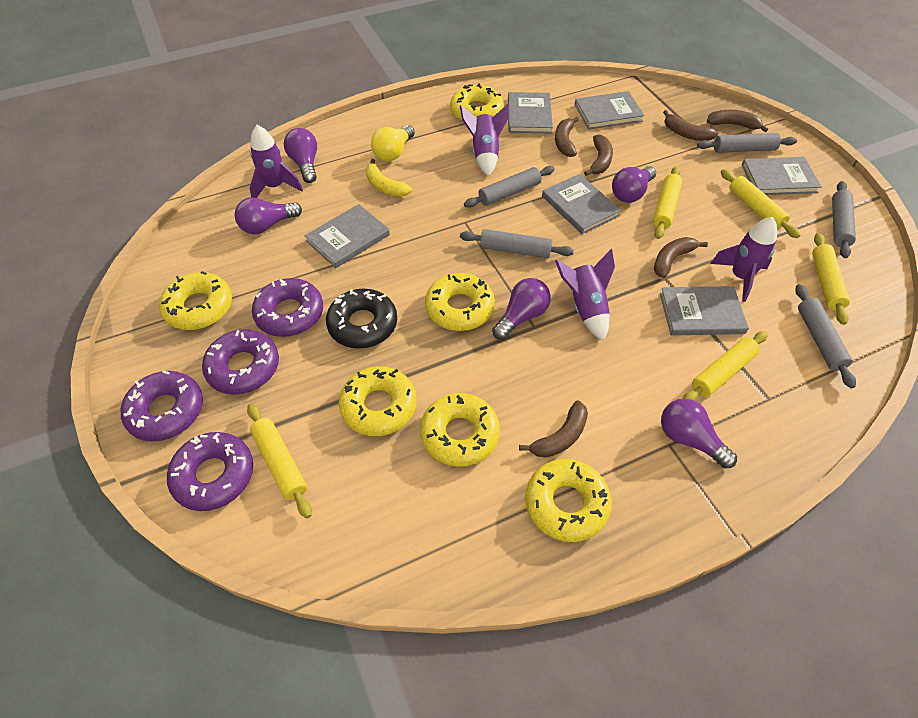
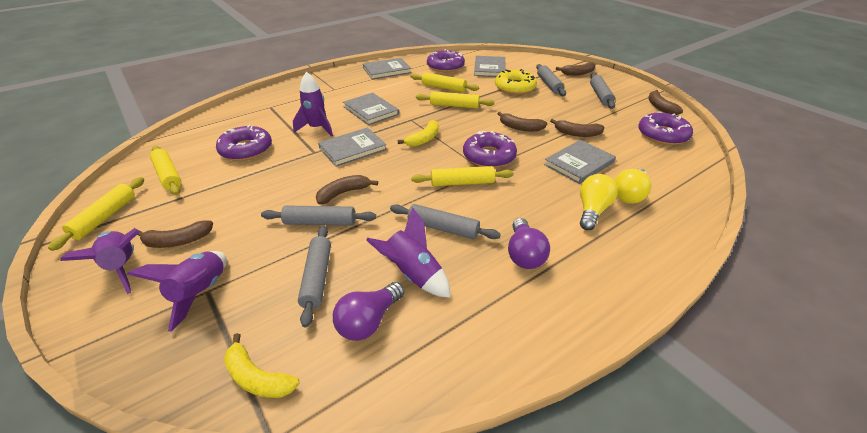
black donut: [326,289,397,349] = 1 -> none = 0
grey book: [305,204,390,268] [508,92,553,134] [542,174,621,234] [575,91,645,129] [660,286,749,335] [742,157,822,195] = 6 -> [318,127,387,167] [343,93,399,125] [363,58,412,80] [474,56,506,77] [544,140,616,184] = 5
purple light bulb: [235,197,302,234] [284,128,317,183] [492,278,551,340] [612,166,656,203] [661,398,737,469] = 5 -> [333,282,404,341] [508,218,550,269] = 2
yellow banana: [366,159,412,197] = 1 -> [224,333,299,398] [398,120,439,147] = 2
yellow donut: [159,271,232,330] [339,366,417,436] [420,393,500,467] [425,273,495,331] [450,84,504,122] [525,459,612,542] = 6 -> [495,69,537,95] = 1
yellow light bulb: [371,125,415,161] = 1 -> [580,174,618,230] [614,168,651,204] = 2

